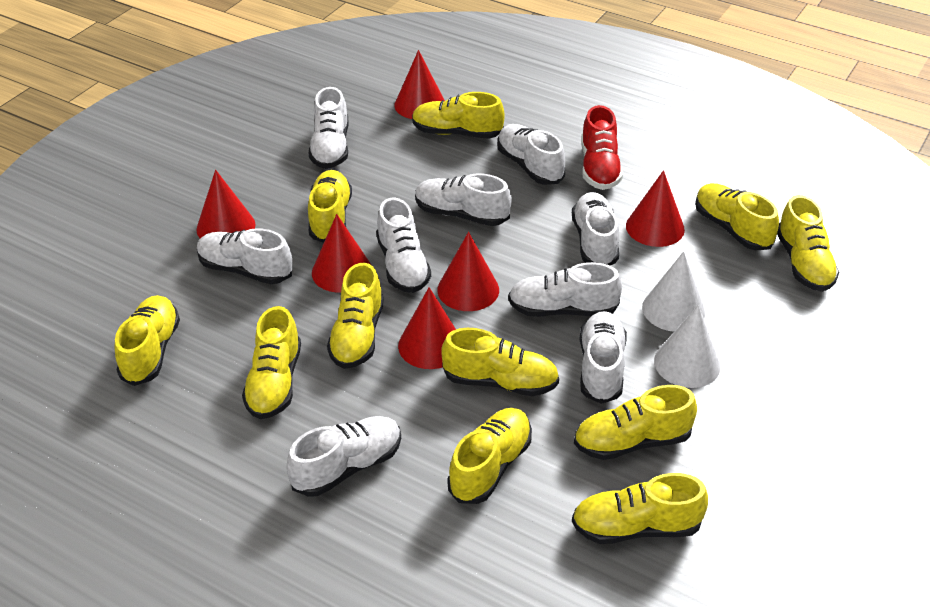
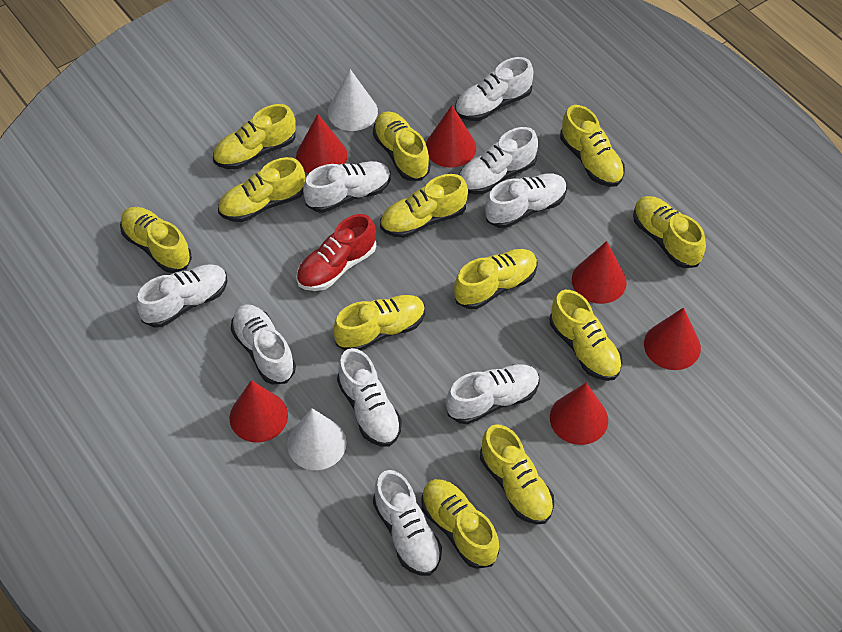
yellow shoe: [115,295,180,386] [242,306,301,419] [308,170,352,243] [327,263,384,369] [412,92,505,139] [441,328,559,396] [447,408,532,504] [572,473,708,544] [574,385,697,460] [695,183,779,250] [777,195,839,292] = 11 -> [120,207,192,273] [213,104,296,169] [218,157,305,222] [333,295,425,351] [373,111,430,181] [380,174,468,238] [421,479,499,569] [454,249,538,309] [480,424,554,524] [550,290,622,381] [560,105,625,187] [633,196,706,268] = 12

